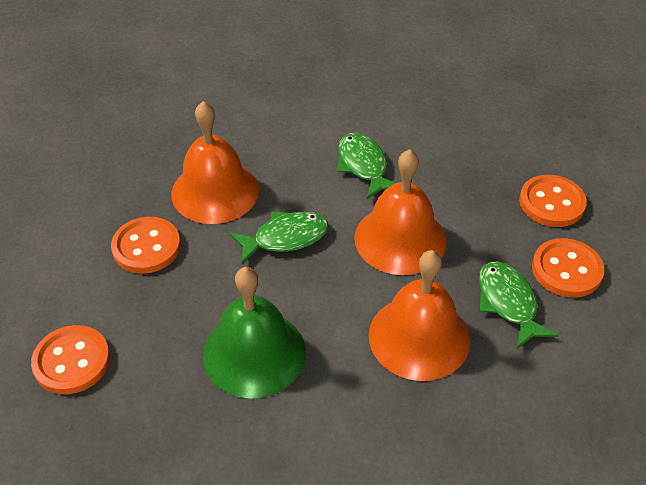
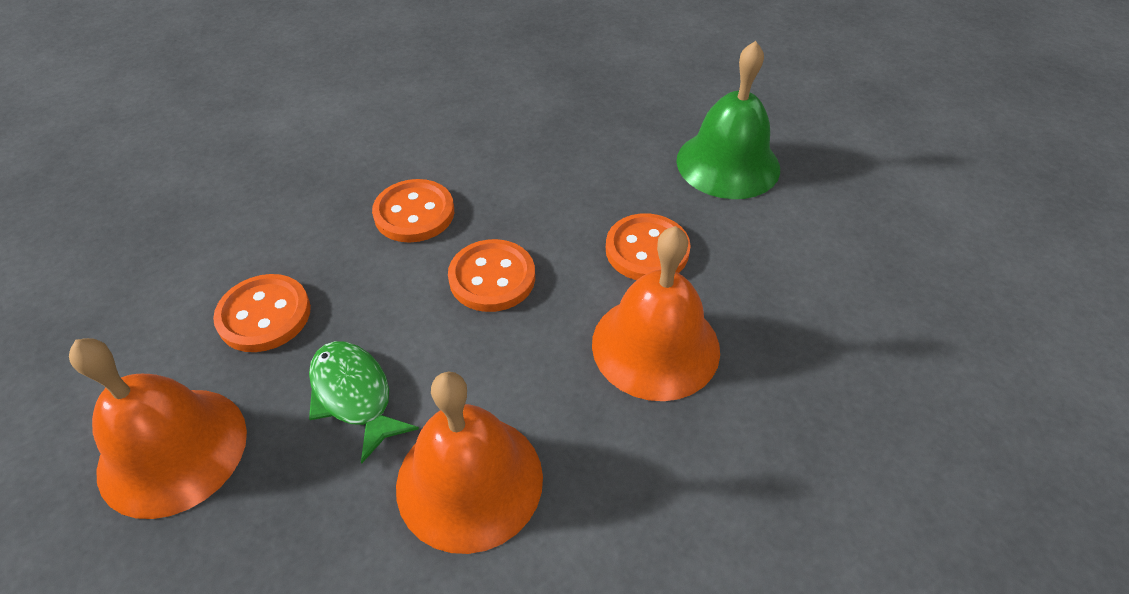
green fish: [230,211,329,264] [337,133,395,199] [479,261,558,349] = 3 -> [309,341,419,463] = 1

